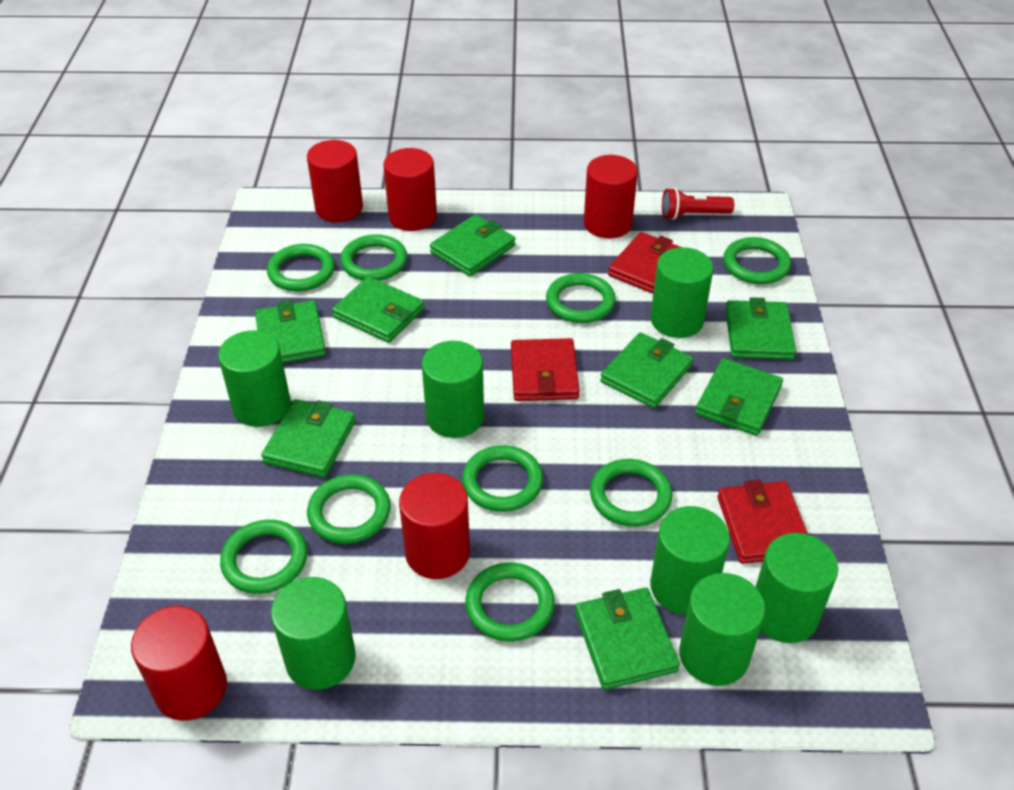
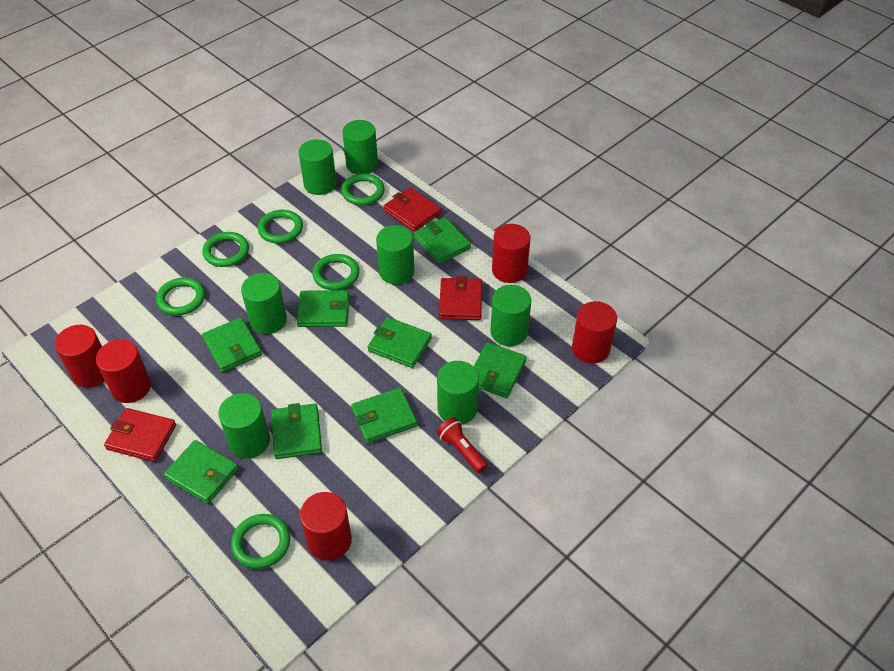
green ring: [220,520,307,594] [267,244,335,292] [307,474,391,544] [340,234,407,281] [462,445,543,512] [465,563,555,642] [546,273,616,323] [590,459,672,527] [723,237,791,284] = 9 -> [156,277,205,316] [202,232,249,267] [231,514,290,569] [258,210,303,244] [312,254,360,290] [341,173,385,205] = 6

